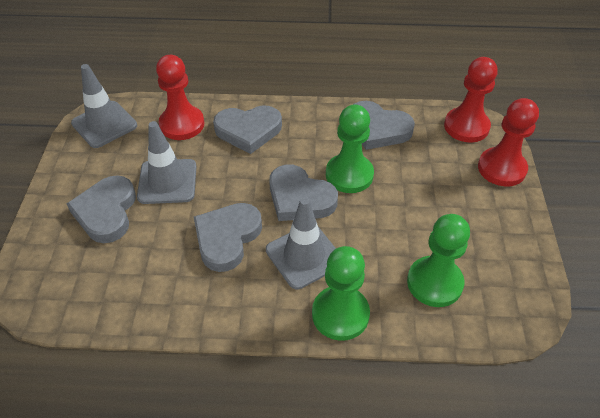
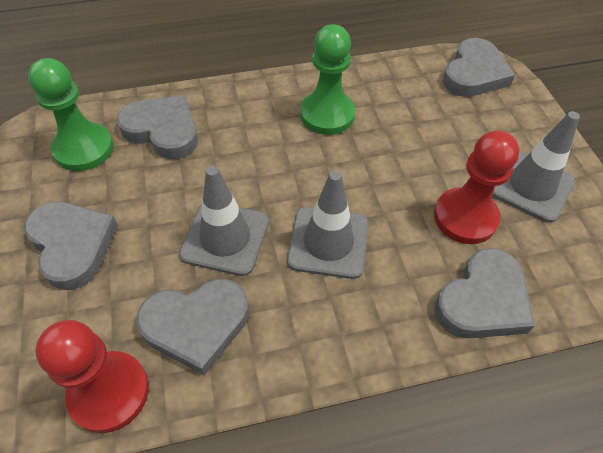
green pawn: [312,246,370,341] [326,105,374,193] [407,214,470,307] = 3 -> [28,58,114,171] [300,24,355,135] = 2
red pawn: [156,55,204,140] [444,57,498,142] [478,98,539,186] = 3 -> [35,320,149,433] [434,130,520,244] = 2

